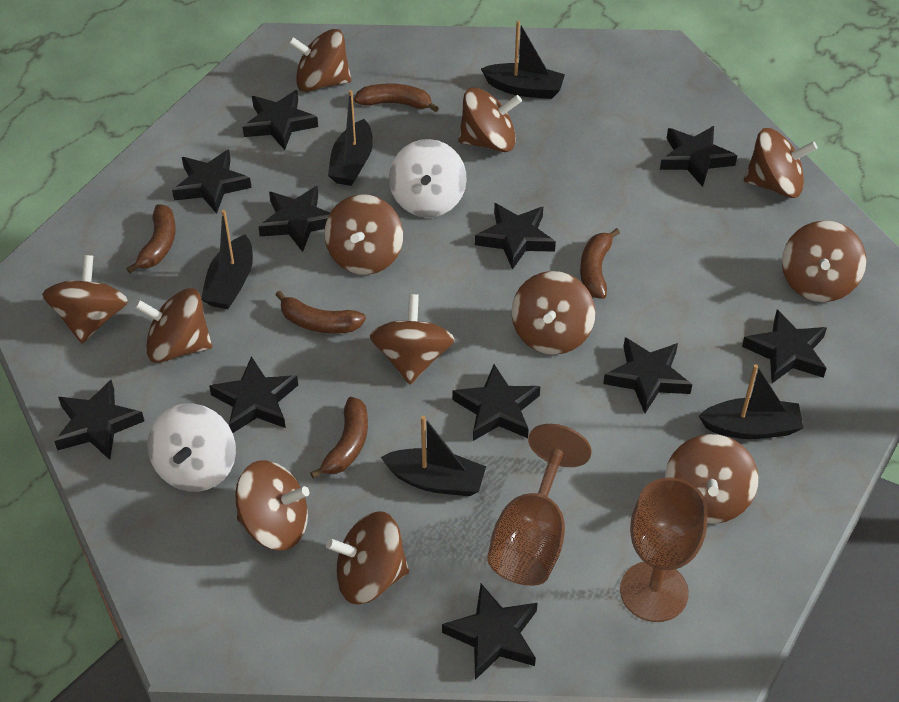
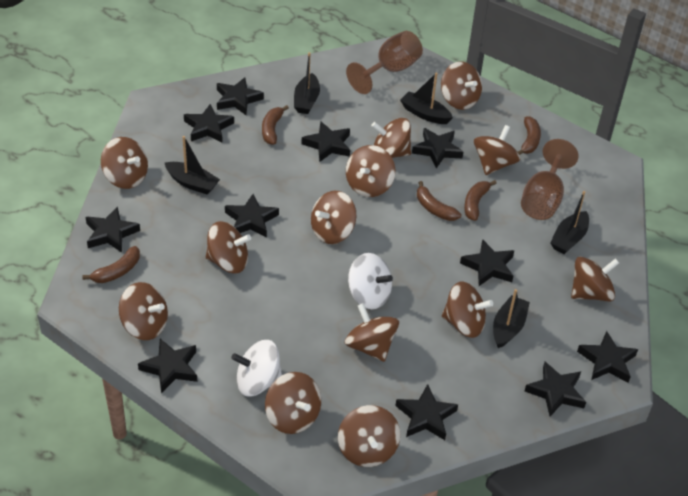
brown spinning top: [42,255,128,343] [134,288,212,363] [235,460,309,551] [288,29,351,92] [325,194,403,275] [326,511,409,605] [369,294,455,384] [458,87,522,152] [511,271,595,355] [665,434,758,524] [744,128,818,198] [782,221,866,302] = 12 -> [101,137,148,189] [119,282,168,340] [206,221,251,274] [265,372,321,434] [311,191,357,244] [338,405,400,467] [345,303,399,362] [346,145,395,197] [371,118,411,158] [441,62,482,110] [442,281,493,338] [474,125,521,175] [571,257,619,301] = 13

